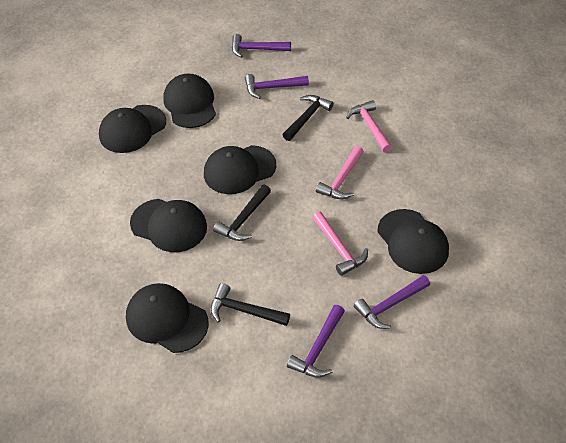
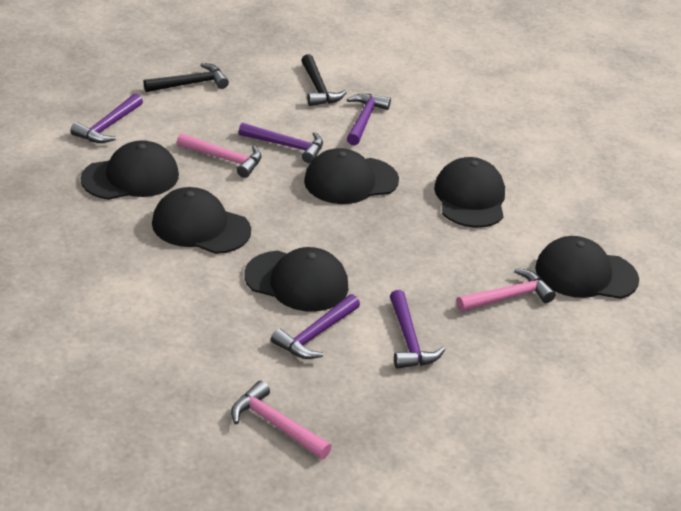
black hammer: [211,283,290,326] [213,185,271,241] [283,95,334,141] = 3 -> [143,63,229,92] [301,54,347,106] = 2
purple hammer: [232,34,291,57] [245,74,309,99] [287,305,345,378] [354,275,430,329] = 4 -> [70,94,143,143] [239,122,323,163] [271,294,360,359] [347,94,391,146] [390,290,445,369] = 5

